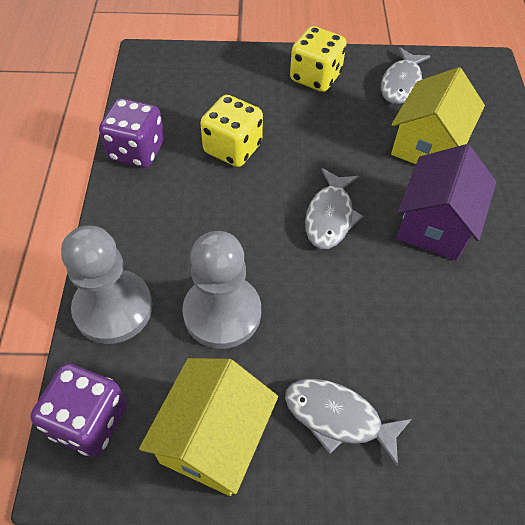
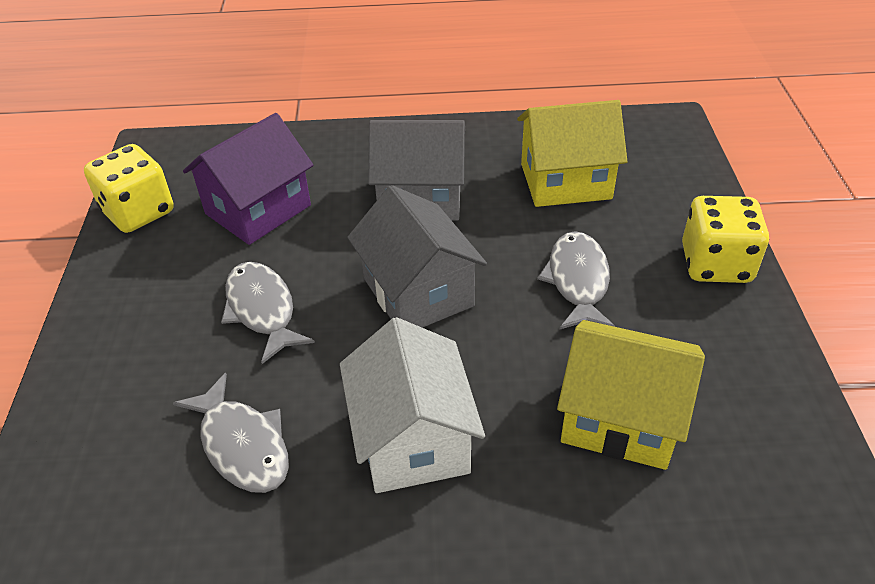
grey house: none = 0 -> [347,185,487,328] [368,120,465,221] = 2
grey pawn: [61,226,153,344] [182,231,261,349] = 2 -> none = 0
purple dice: [30,363,127,457] [99,98,164,168] = 2 -> none = 0
white house: none = 0 -> [340,317,485,493] = 1

